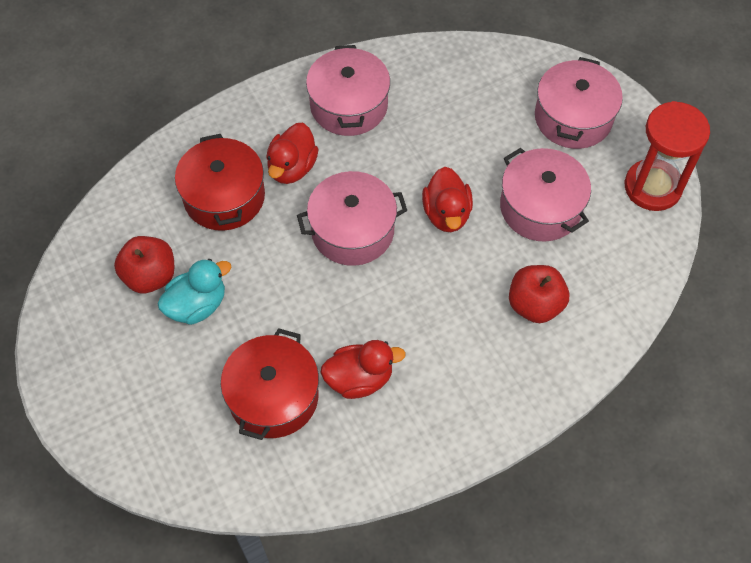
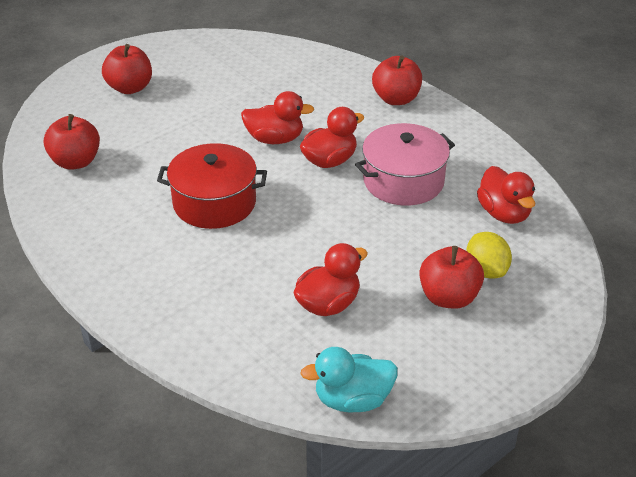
pink pot: [297,171,407,266] [306,45,390,136] [500,148,591,241] [535,57,623,149] = 4 -> [355,123,455,206] = 1
red apple: [114,236,174,294] [509,265,569,323] = 2 -> [44,114,100,170] [102,44,152,94] [372,55,422,105] [419,246,484,309] = 4
red duck: [266,123,319,184] [320,340,406,399] [422,167,473,232] = 3 -> [241,91,314,144] [294,243,368,316] [300,107,364,168] [477,166,535,224] = 4
red hourglass: [625,101,710,211] = 1 -> none = 0
red pot: [175,134,265,231] [221,328,319,440] = 2 -> [157,143,267,229] = 1
yellow lemon: none = 0 -> [466,232,512,279] = 1

